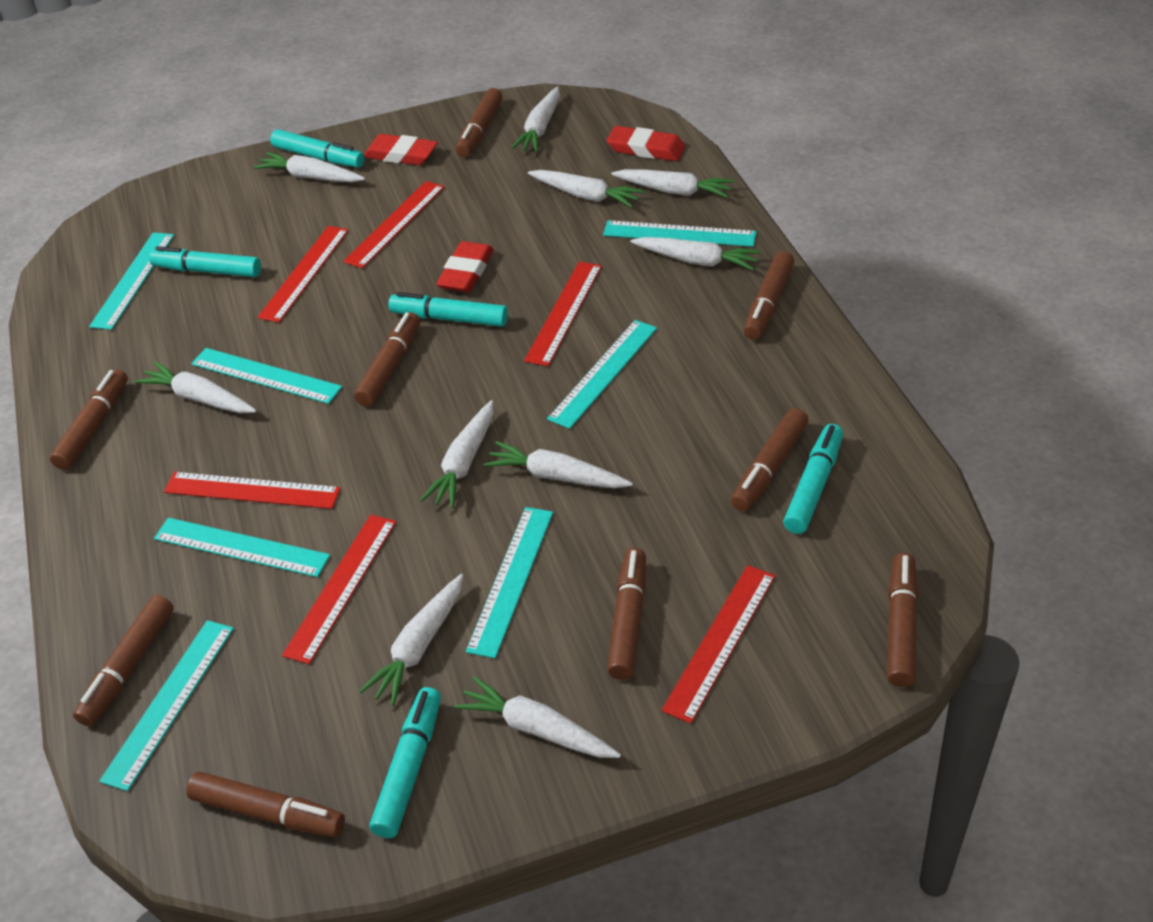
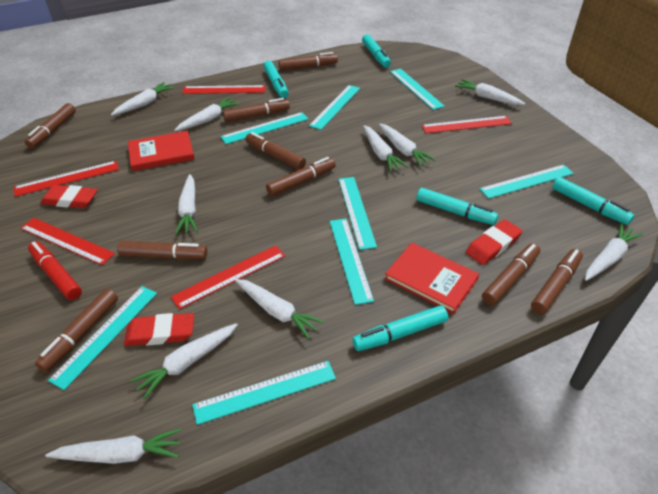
red book: none = 0 -> [128,131,195,171] [385,243,479,314] = 2
red marker: none = 0 -> [28,241,82,300] = 1
red ruler: [164,472,341,509] [257,226,349,323] [282,515,396,664] [343,181,445,268] [524,261,602,366] [661,565,775,723] = 6 -> [14,161,119,197] [20,218,115,265] [171,245,285,309] [182,85,266,94] [422,116,512,133] = 5
turquoise ruler: [89,232,174,330] [99,620,234,791] [154,518,330,577] [191,348,342,404] [466,507,553,658] [547,320,657,429] [603,220,757,247] = 7 -> [48,286,157,390] [192,361,336,425] [221,112,308,144] [309,85,360,130] [330,219,374,305] [339,177,377,250] [390,68,445,110] [480,164,574,199] = 8

